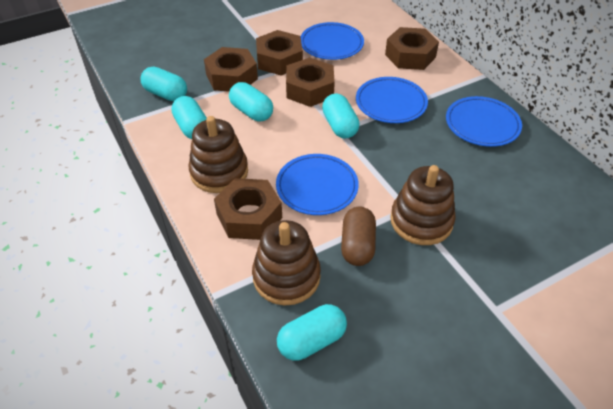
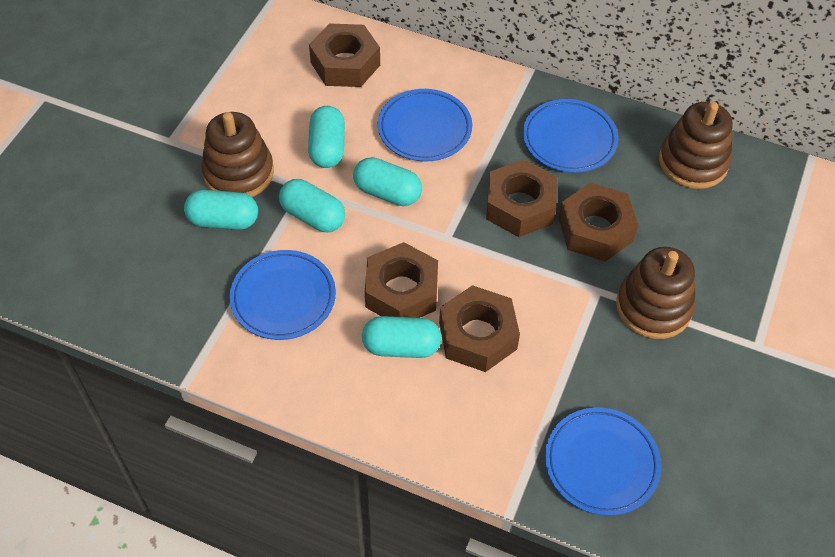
brown capsule: [341,207,376,266] = 1 -> none = 0

